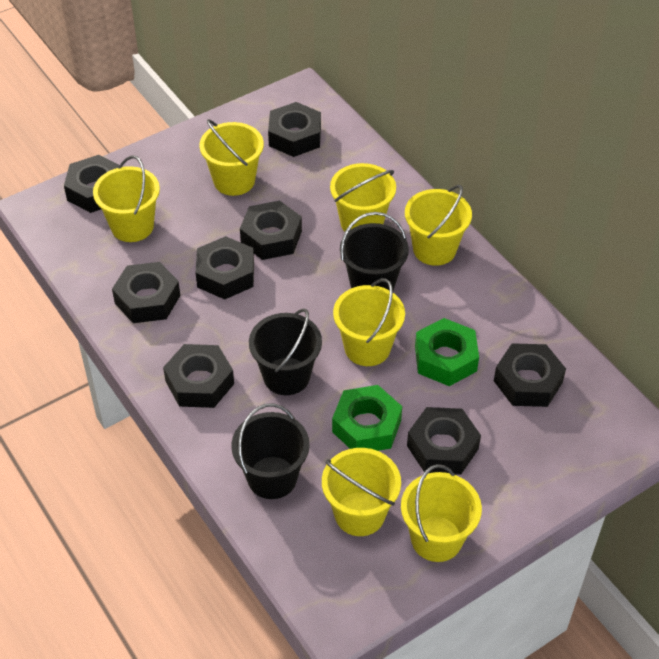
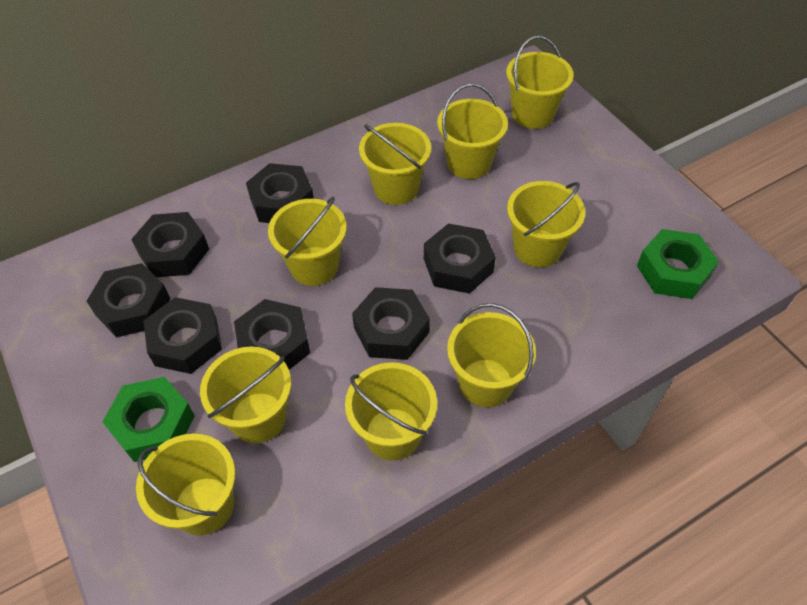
black bucket: [231,403,309,499] [249,308,322,395] [340,212,409,290] = 3 -> none = 0
black nut: [64,155,119,213] [112,262,180,323] [163,344,234,408] [195,236,254,299] [240,201,302,260] [268,102,321,157] [407,407,481,475] [494,343,566,407] = 8 -> [87,263,170,337] [131,212,209,277] [143,297,222,374] [234,299,310,370] [246,163,314,223] [352,287,430,360] [424,223,496,294] = 7
yellow bucket: [93,156,160,242] [199,119,264,196] [322,448,401,536] [330,163,396,232] [333,279,405,366] [401,464,482,562] [405,185,472,266] = 7 -> [136,434,235,536] [200,347,291,443] [268,197,347,286] [345,362,437,461] [359,123,431,205] [437,84,508,179] [447,303,536,407] [506,36,574,129] [507,181,585,267] = 9

